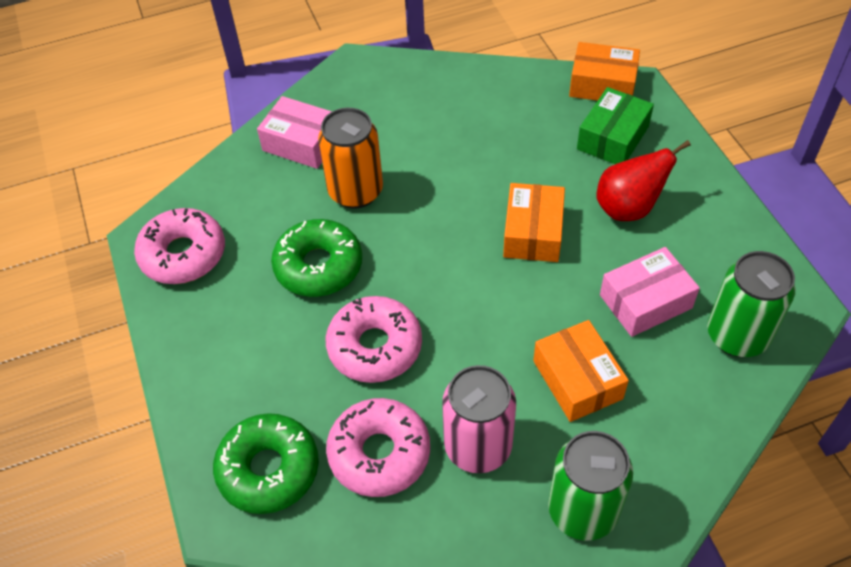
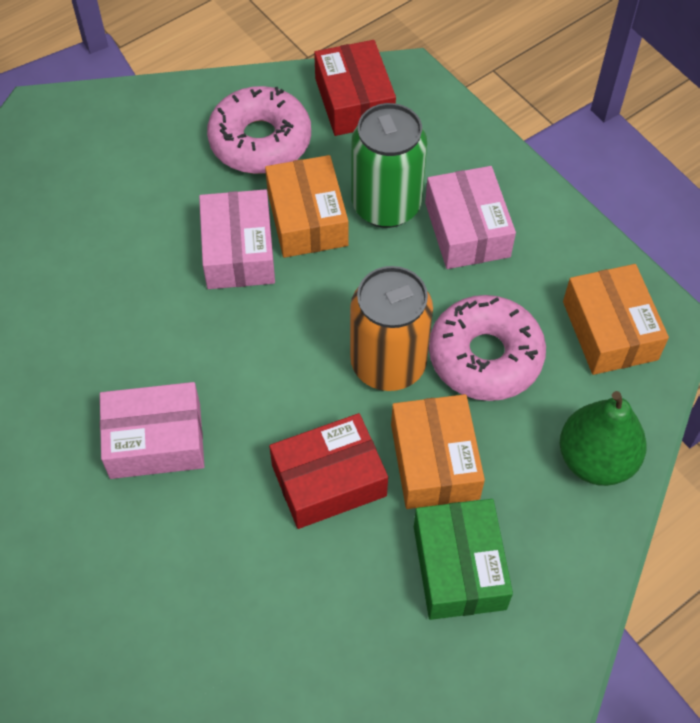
green can: [548,431,633,541] [707,251,795,357] = 2 -> [351,103,427,228] = 1
green donut: [213,413,319,514] [271,219,362,297] = 2 -> none = 0
green pear: none = 0 -> [560,391,647,486] = 1
pink box: [257,96,332,169] [600,247,700,337] = 2 -> [100,382,205,479] [199,189,275,289] [425,166,516,269] = 3
pink can: [442,365,516,473] = 1 -> none = 0
pink donut: [134,208,225,284] [326,296,422,383] [326,398,430,497] = 3 -> [207,86,311,174] [429,295,546,401] = 2
red box: none = 0 -> [269,413,388,529] [314,40,396,136] = 2
red pear: [597,140,691,221] = 1 -> none = 0

